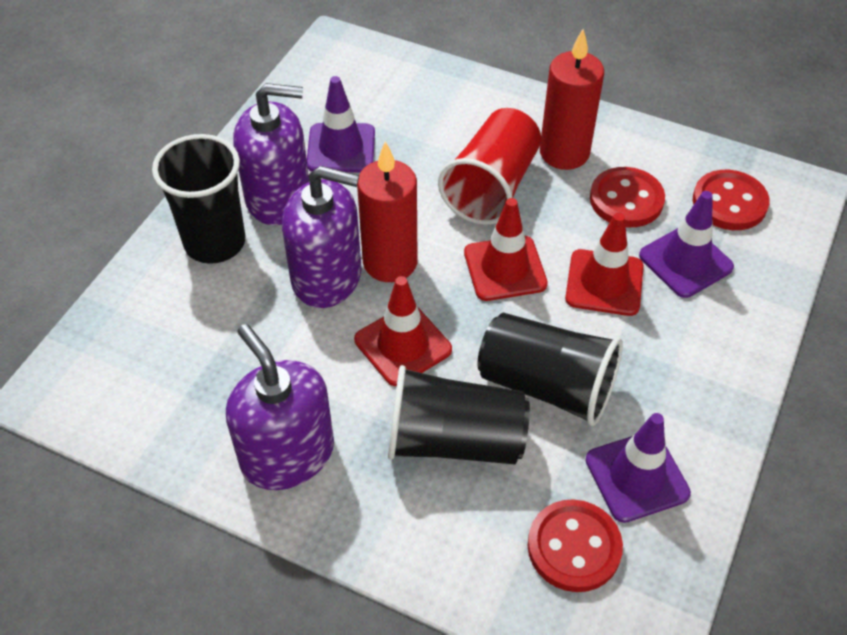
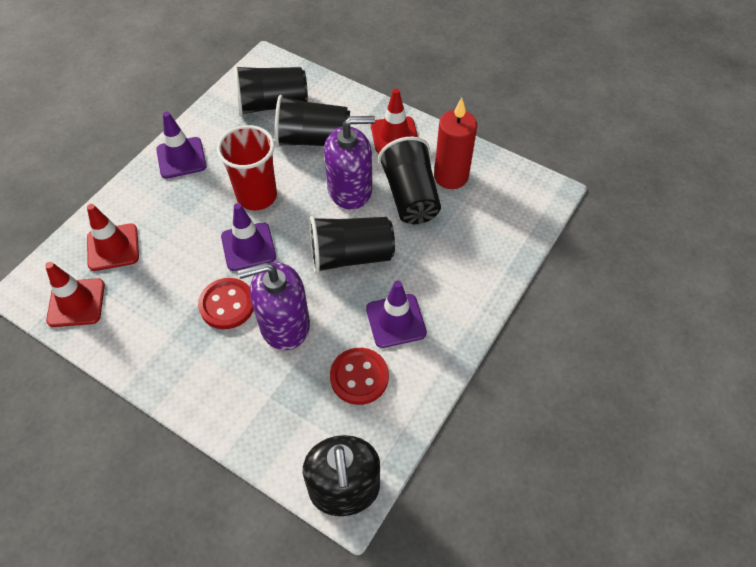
black cup: [152,134,245,264] [388,365,530,464] [477,313,623,426] = 3 -> [234,65,308,116] [275,95,350,147] [309,216,395,274] [378,137,441,224] = 4
black soap dispenser: none = 0 -> [303,435,380,516] = 1
purple soap dispenser: [226,324,334,490] [233,83,309,225] [282,166,362,308] = 3 -> [238,262,310,351] [324,116,375,210] = 2
red button: [528,499,623,592] [590,167,665,227] [693,170,770,230] = 3 -> [198,278,254,329] [330,348,389,405] = 2
red candle: [357,141,417,282] [540,29,604,170] = 2 -> [434,98,477,189] = 1

